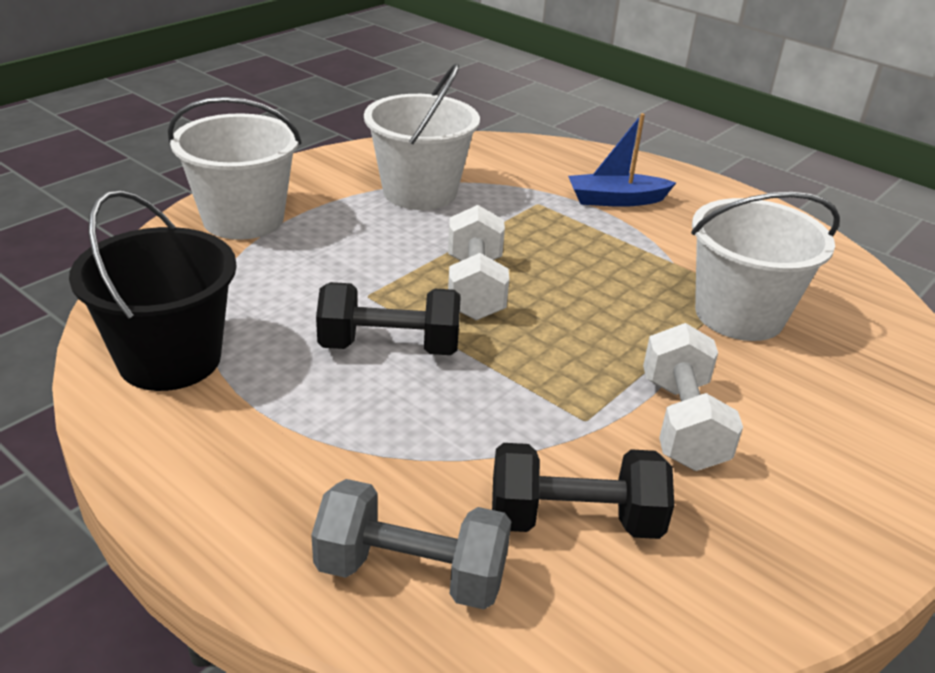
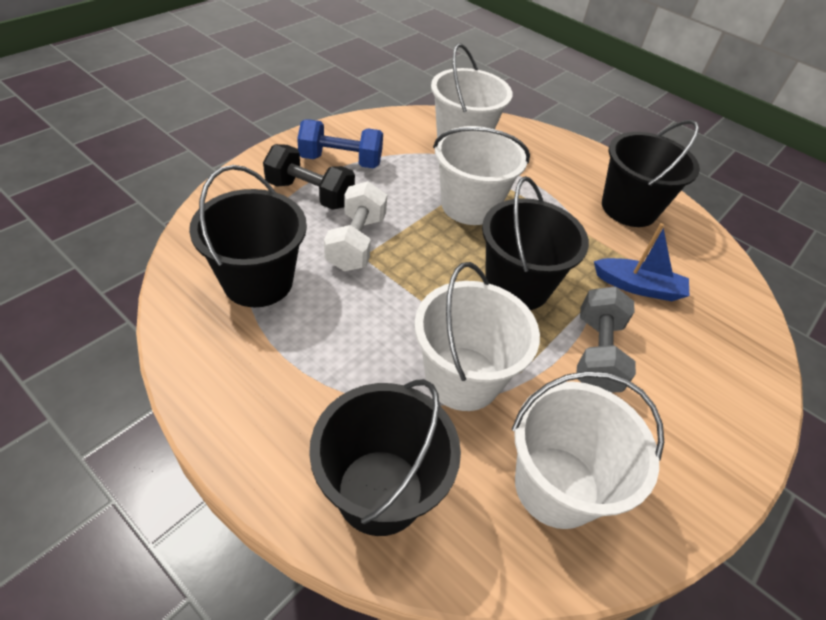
black bucket: [69,190,237,391] = 1 -> [189,165,307,307] [309,379,461,536] [482,176,589,310] [602,120,700,227] = 4
black dumbbell: [316,282,461,355] [492,443,674,539] = 2 -> [263,144,355,210] = 1
blue dumbbell: none = 0 -> [297,119,383,169] = 1
white bucket: [168,97,301,240] [364,64,480,210] [691,192,840,341] = 3 -> [414,262,540,411] [431,44,512,138] [433,126,530,225] [512,371,664,529] = 4
white dumbbell: [448,205,509,320] [643,323,743,471] = 2 -> [324,181,387,271] = 1

